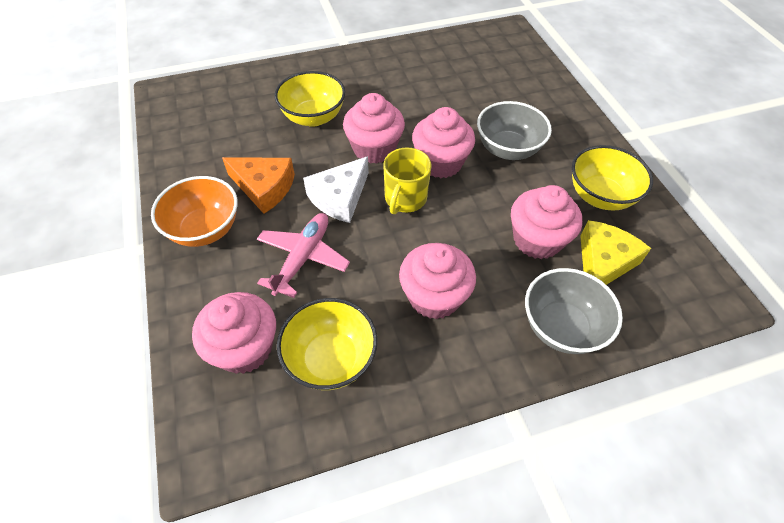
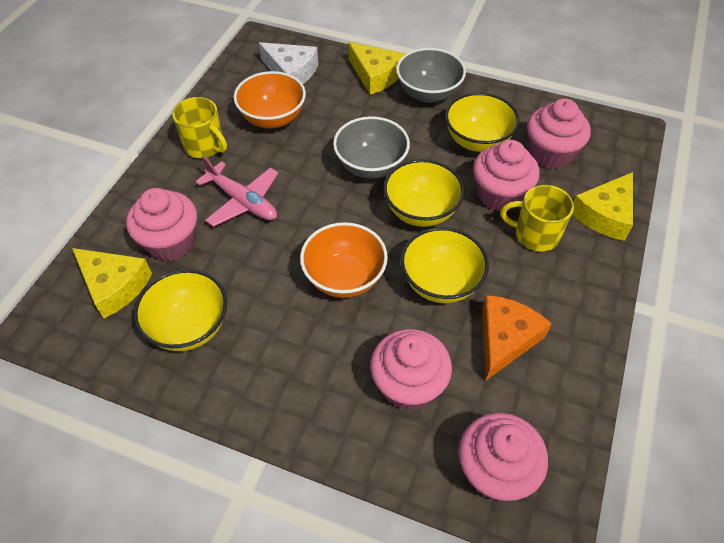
orange bowl: [151,176,238,247] = 1 -> [234,71,306,128] [300,222,388,298] = 2
yellow bowl: [275,71,345,127] [277,298,377,390] [572,145,653,211] = 3 -> [134,269,227,351] [383,159,464,227] [401,227,489,303] [445,92,520,152] = 4
yellow cheese: [580,220,651,285] = 1 -> [72,248,152,318] [348,42,405,95] [572,172,633,241] = 3
yellow mug: [383,148,431,214] = 1 -> [172,97,227,158] [501,185,574,252] = 2

